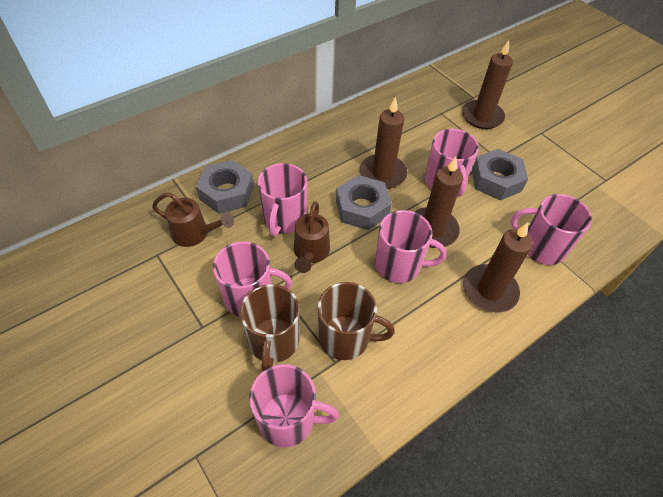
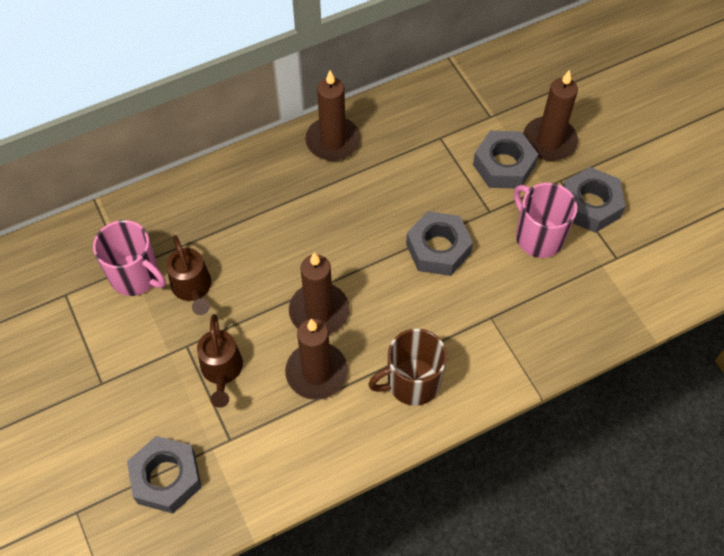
brown mug: [240,284,300,371] [318,282,395,360] = 2 -> [368,329,447,406] = 1
grey nut: [196,160,254,214] [336,175,392,230] [472,149,528,201] = 3 -> [127,436,202,513] [406,211,473,276] [473,131,538,189] [563,167,626,233] = 4
pink mug: [213,242,292,317] [249,364,339,448] [258,163,307,236] [375,210,446,283] [425,129,479,197] [511,194,592,265] = 6 -> [93,220,166,296] [514,183,577,258] = 2

